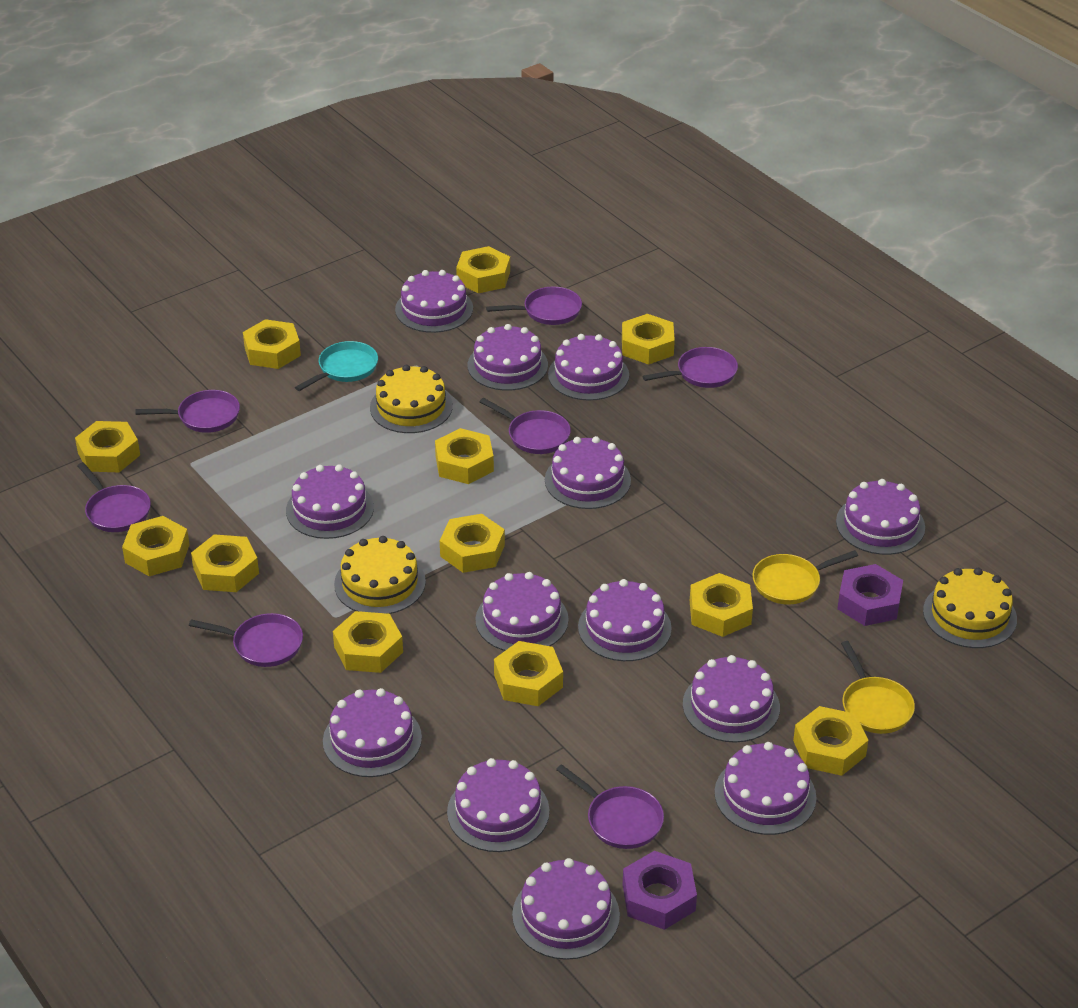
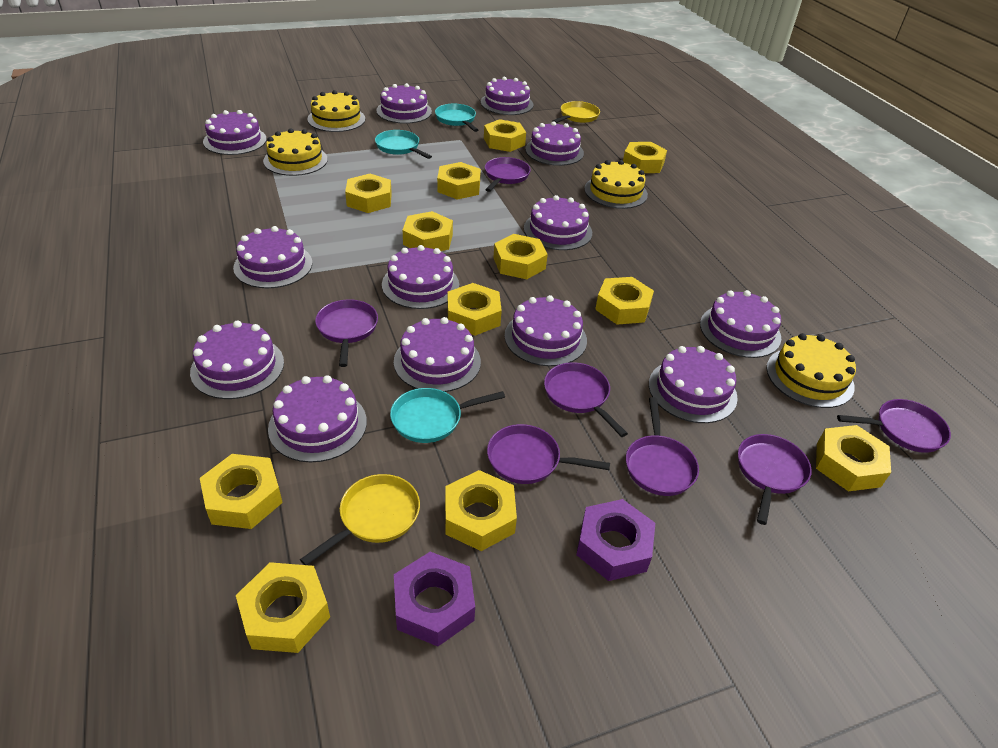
turquoise pan: [295,341,378,391] = 1 -> [375,130,432,159] [390,388,505,443] [435,104,478,132] = 3
yellow cake: [334,536,426,614] [370,365,453,433] [923,568,1017,648] = 3 -> [263,128,328,176] [307,90,365,132] [584,160,648,209] [766,333,856,408] = 4

